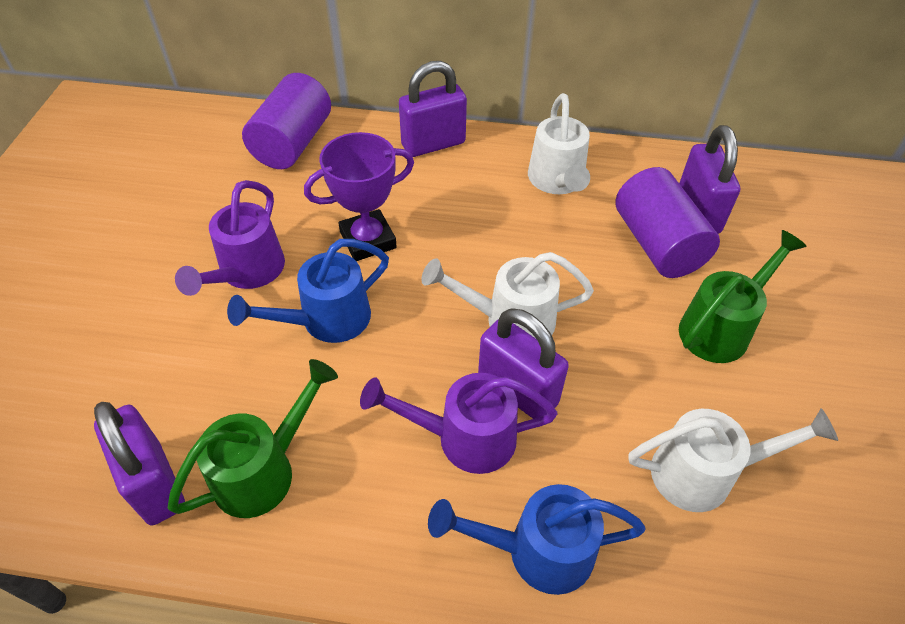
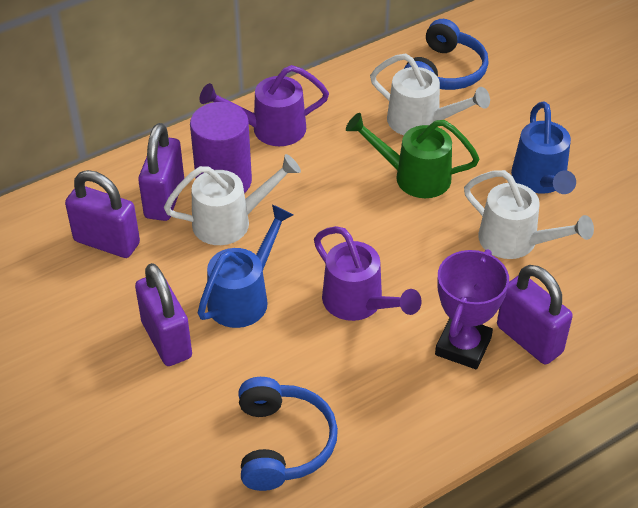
blue headphones: none = 0 -> [238,377,338,491] [404,19,489,90] = 2
green watering can: [168,359,338,518] [679,230,807,363] = 2 -> [346,113,479,198] = 1
purple cylinder: [242,73,331,169] [615,167,720,278] = 2 -> [190,102,252,193] = 1

